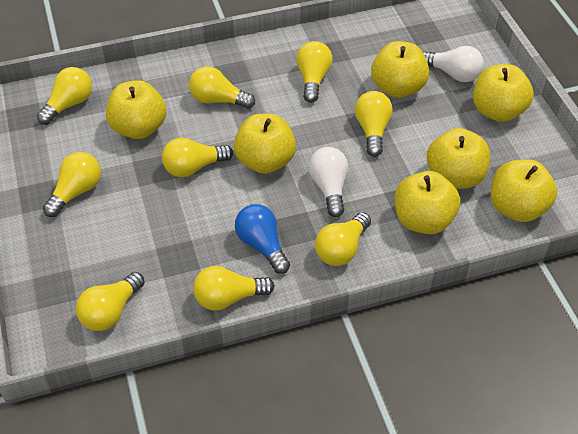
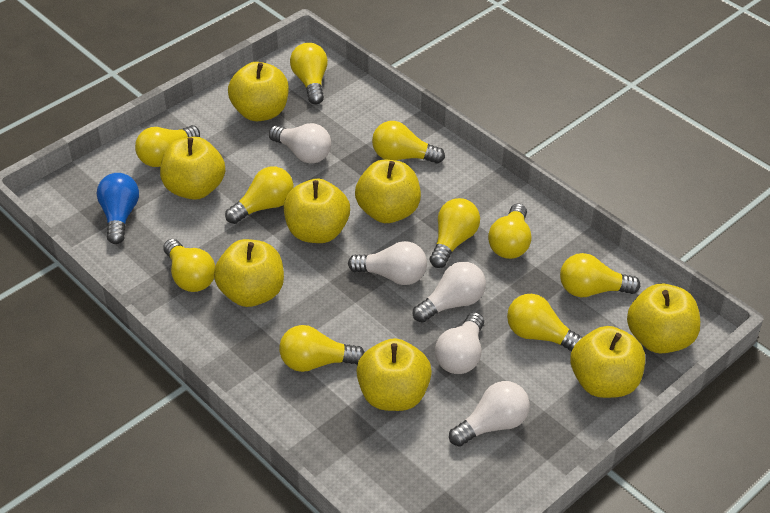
white light bulb: [308,147,348,217] [423,46,484,82] = 2 -> [269,123,331,163] [348,241,427,285] [413,262,486,323] [435,312,484,374] [449,381,530,447] = 5
yellow apple: [106,80,166,139] [234,114,296,174] [371,41,429,98] [395,171,460,234] [427,128,490,189] [473,64,534,122] [491,159,557,222] = 7 -> [160,137,225,200] [214,239,284,307] [228,62,289,121] [284,179,350,243] [355,160,421,223] [356,338,432,411] [571,326,645,398] [627,283,700,354] = 8
yellow light bulb: [37,67,92,125] [43,152,101,217] [76,272,145,331] [162,138,233,177] [189,66,255,109] [193,266,275,310] [296,41,332,103] [315,212,371,266] [355,91,393,157] = 9 -> [135,125,200,167] [163,239,215,292] [225,166,294,224] [279,325,365,372] [290,43,328,104] [372,121,445,164] [430,198,480,268] [488,204,531,259] [507,294,582,351] [560,253,640,297] = 10

